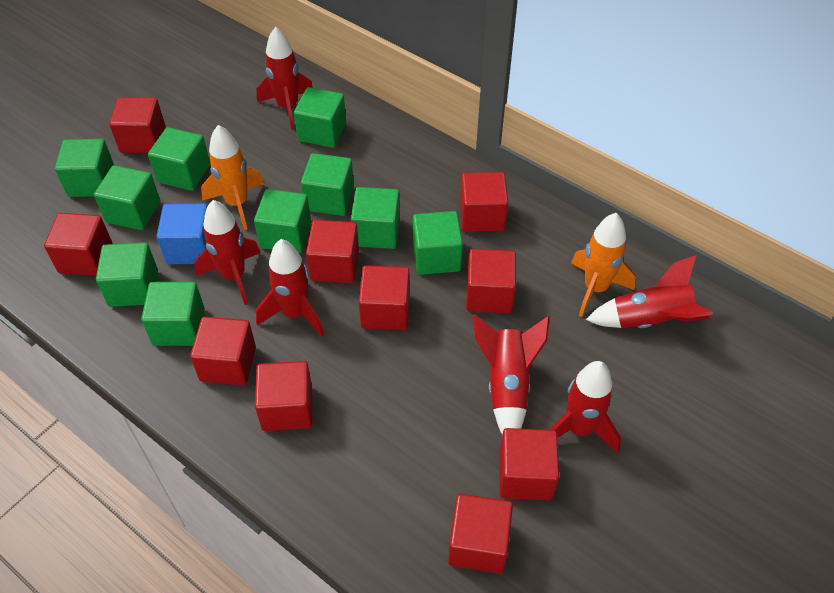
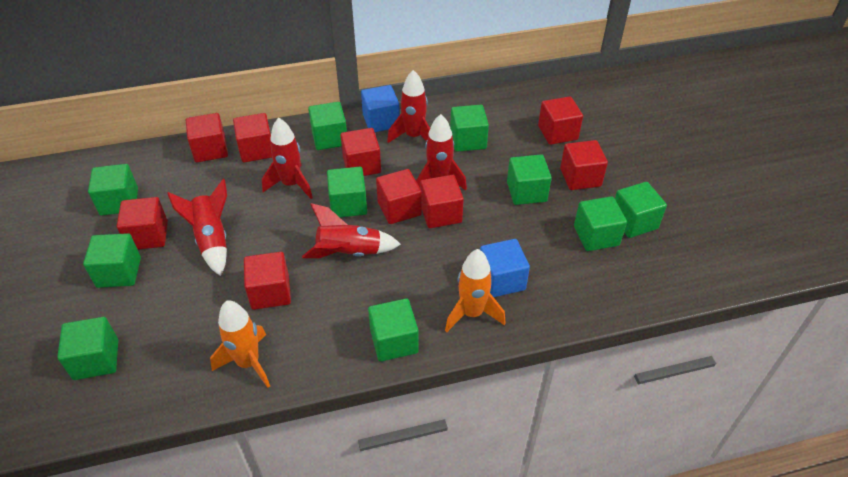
blue cube: [156,204,208,264] = 1 -> [361,85,400,132] [480,239,530,297] = 2
red cube: [44,213,112,276] [109,97,166,153] [190,317,256,385] [255,361,312,431] [306,220,359,283] [359,265,410,330] [448,494,513,574] [460,172,508,232] [466,249,516,313] [499,428,559,500] = 10 -> [117,197,168,250] [186,113,228,163] [233,113,272,163] [244,252,291,310] [340,128,381,176] [376,169,422,224] [420,175,464,228] [538,96,583,145] [560,140,608,190] = 9
red rocket: [194,200,260,305] [256,239,325,337] [257,27,313,130] [473,314,550,435] [549,361,621,453] [586,255,713,328] = 6 -> [167,179,227,276] [262,117,313,199] [302,203,401,258] [387,70,430,143] [416,114,467,191] = 5

